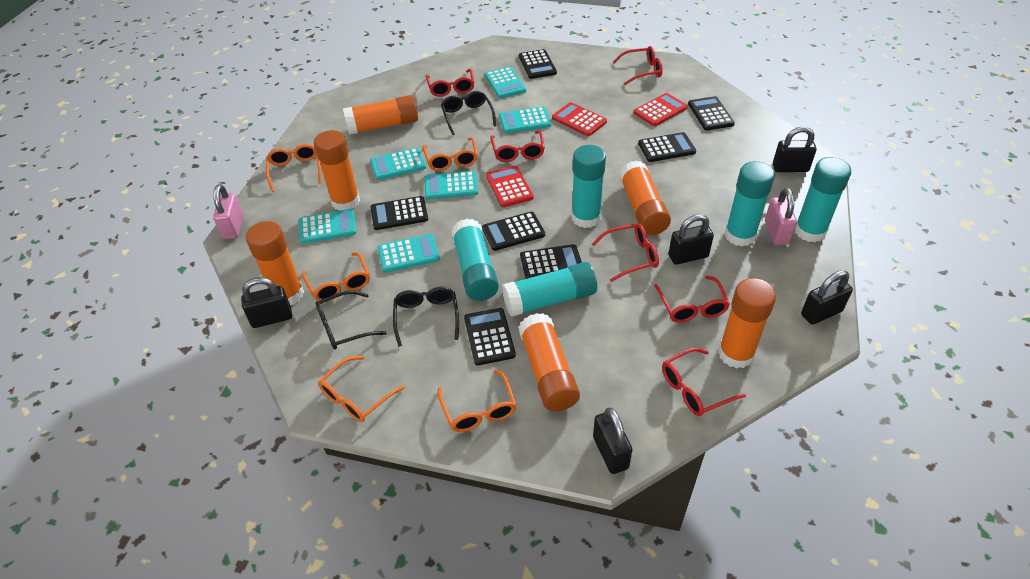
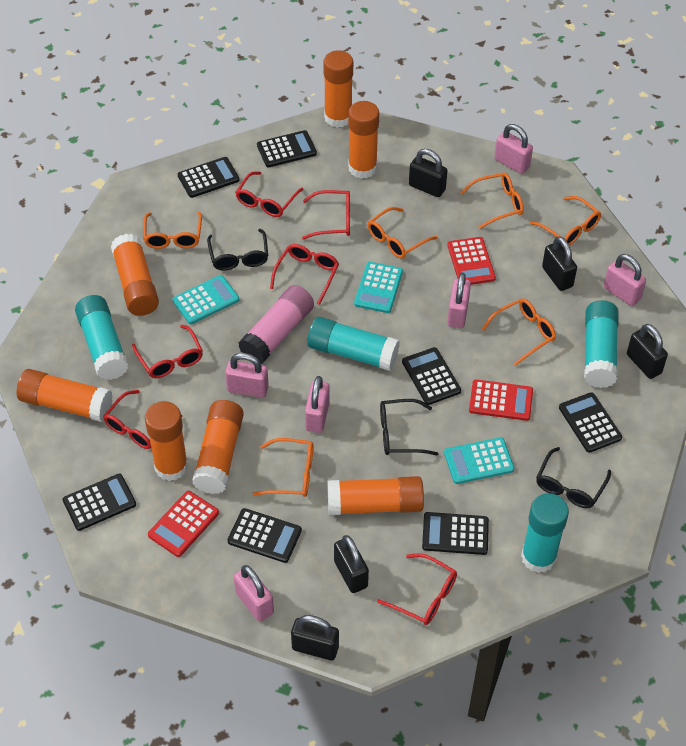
orange glasses: [266,144,321,192] [302,252,370,301] [318,356,405,422] [423,137,478,171] [437,370,517,432] = 5 -> [143,212,202,249] [253,438,313,497] [368,207,437,258] [461,173,524,229] [482,298,556,366] [530,196,601,245] = 6
orange glue stick: [246,221,304,305] [314,130,360,211] [343,95,418,135] [518,313,580,411] [619,161,671,235] [718,278,776,368] = 6 -> [16,369,113,422] [111,234,159,316] [145,401,188,481] [192,400,244,494] [323,50,353,128] [327,476,424,515] [348,101,379,179] = 7
pink glue stick: none = 0 -> [238,285,314,364] = 1
pink padlock: [213,184,244,239] [765,188,797,245] = 2 -> [225,353,269,398] [234,565,274,622] [305,376,330,433] [447,273,471,328] [494,124,533,174] [604,254,646,306] = 6
turquoise calculator: [299,209,356,244] [370,147,426,180] [378,234,440,273] [424,171,478,200] [485,67,526,98] [499,107,551,133] = 6 -> [172,275,239,324] [354,262,403,313] [444,437,514,484] = 3
turquoise glue stick: [451,219,499,301] [502,262,597,317] [571,145,606,228] [725,161,775,247] [795,157,851,242] = 5 -> [75,295,129,380] [307,317,400,371] [521,493,569,573] [584,300,619,388] = 4

